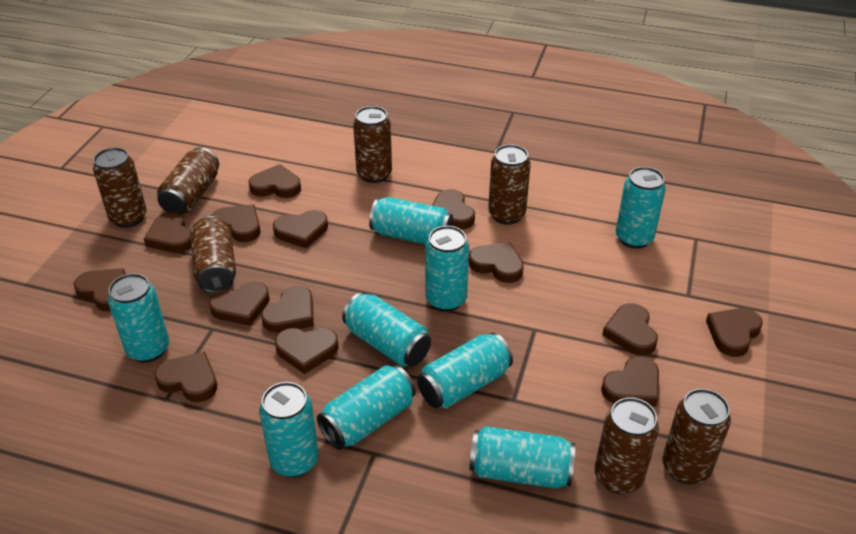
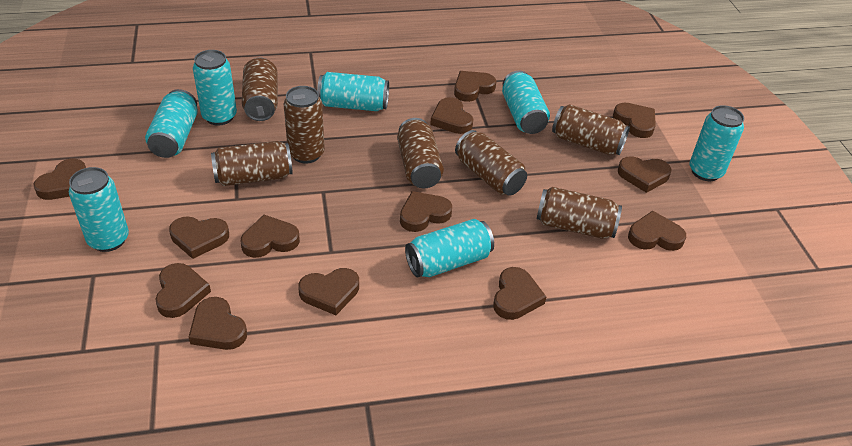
brown heart: [74,268,126,311] [144,212,191,253] [154,351,217,402] [209,281,270,326] [211,204,261,242] [249,164,301,198] [261,286,314,333] [273,210,328,249] [275,328,339,374] [432,189,475,230] [469,242,524,283] [601,356,659,407] [602,303,658,356] [706,308,763,357] = 14 -> [33,159,86,200] [155,263,211,318] [169,216,229,259] [189,297,247,350] [241,215,300,258] [298,268,359,315] [400,191,452,232] [430,97,473,134] [454,71,497,102] [493,267,546,320] [613,103,656,138] [618,156,672,193] [628,211,686,251] = 13
turquoise can: [108,273,169,362] [259,382,319,477] [317,365,416,450] [342,292,431,366] [369,197,453,245] [417,332,513,409] [425,226,469,312] [469,426,575,489] [616,167,666,249] = 9 -> [69,167,129,252] [145,89,198,158] [193,50,237,126] [317,72,389,111] [405,219,494,278] [502,71,550,134] [690,105,744,181] = 7

